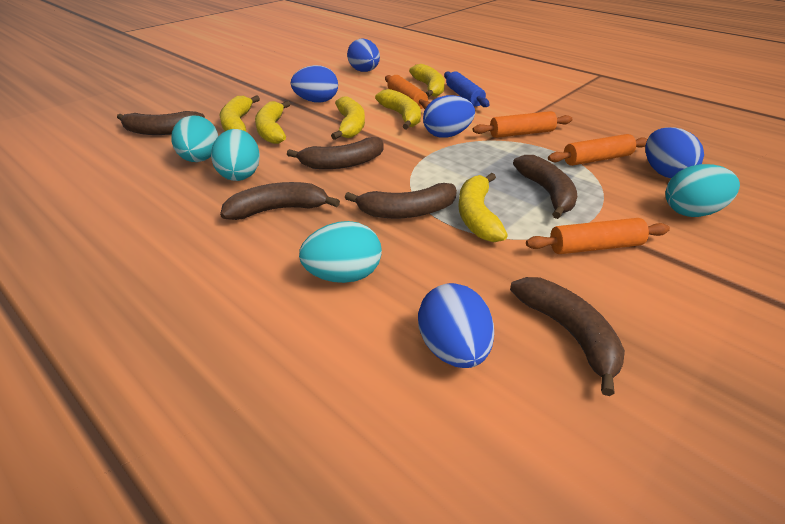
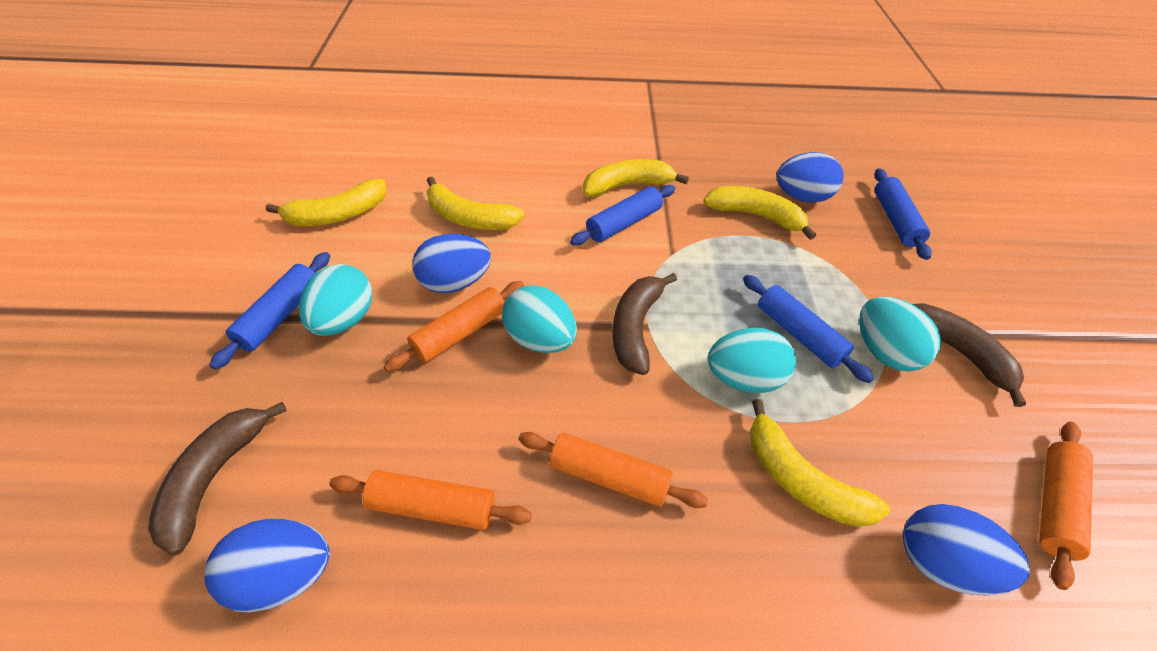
blue egg: [291,65,338,103] [347,39,380,72] [418,283,494,368] [423,95,475,138] [645,127,704,178] = 5 -> [204,519,330,612] [412,234,491,293] [777,152,844,203] [903,504,1030,596] = 4
blue rolling pin: [444,71,489,107] = 1 -> [210,252,330,370] [570,185,675,245] [743,275,874,383] [874,168,932,260] = 4
brown banana: [117,111,205,135] [220,182,340,220] [287,137,384,169] [345,183,457,218] [510,277,625,396] [513,155,577,219] = 6 -> [148,402,287,556] [612,273,677,375] [913,303,1026,407] = 3
yellow banana: [220,95,260,132] [255,101,290,144] [331,96,365,140] [375,89,421,130] [409,64,445,97] [458,173,508,242] = 6 -> [266,179,387,226] [427,177,524,230] [583,159,689,197] [703,186,816,240] [750,399,890,527] = 5

